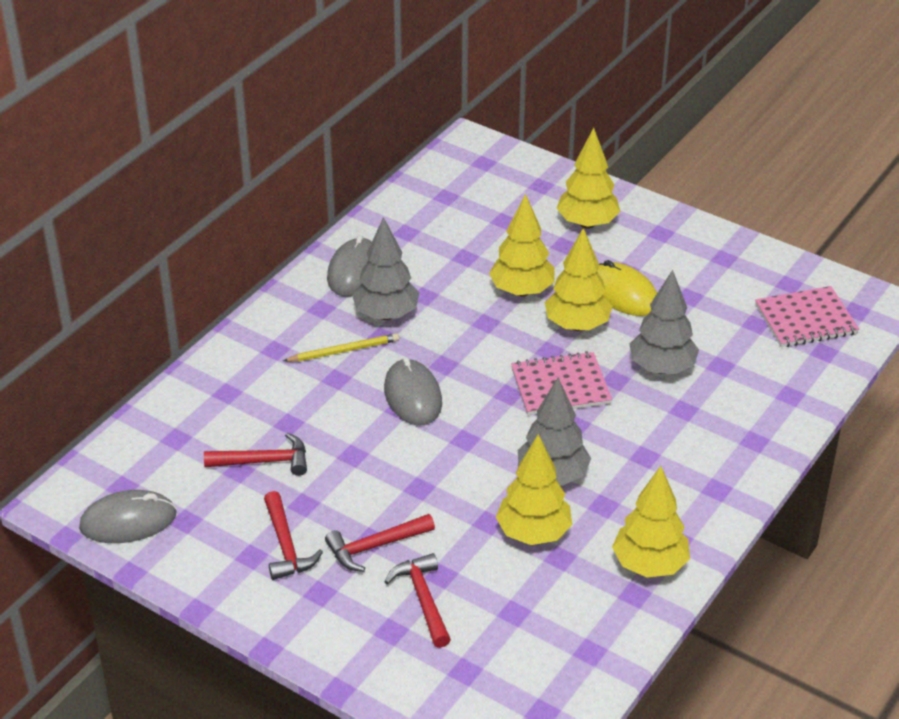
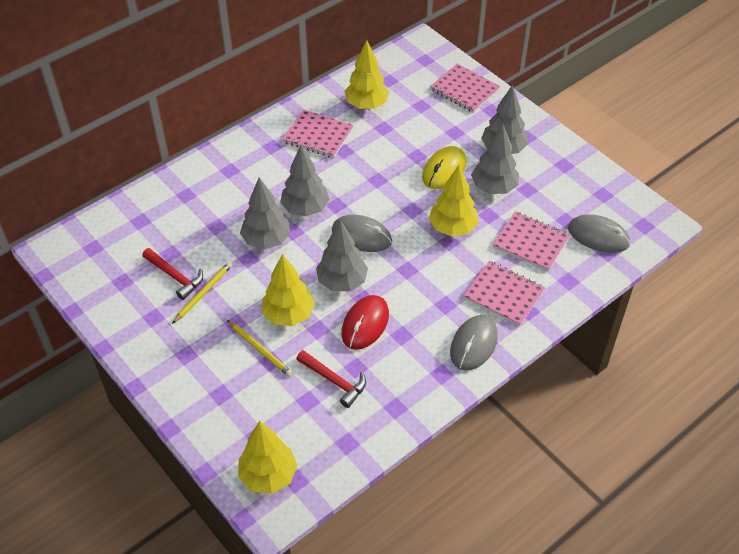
grey tree: [352,217,419,320] [518,377,591,486] [629,270,699,374] = 3 -> [240,177,291,249] [280,145,330,216] [316,220,368,291] [471,124,519,194] [481,85,528,154] = 5
pink notebook: [511,351,612,415] [755,286,859,347] = 2 -> [282,110,354,158] [430,64,500,113] [463,261,545,326] [493,212,570,271] = 4
red hammer: [204,433,307,476] [264,491,323,580] [325,514,435,572] [385,553,451,648] = 4 -> [142,248,203,300] [296,350,366,408] = 2
red mouse: none = 0 -> [341,295,389,350] = 1
yellow pencil: [283,333,399,362] = 1 -> [172,262,232,324] [227,320,292,377] = 2
yellow tree: [489,194,555,296] [496,434,572,545] [545,228,612,331] [556,128,620,229] [612,466,690,578] = 5 -> [238,421,298,494] [262,254,315,326] [344,40,389,109] [429,165,479,236] = 4

